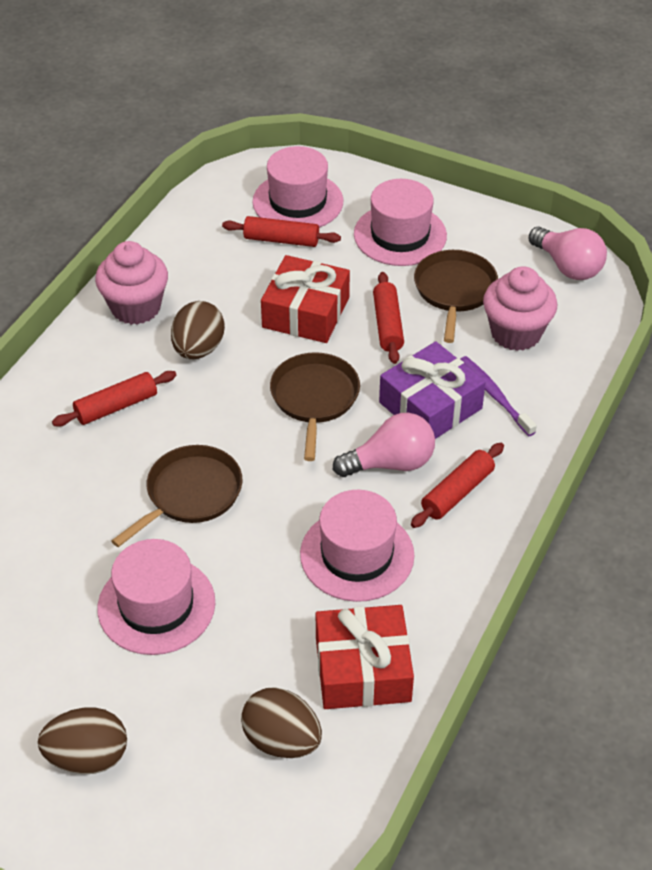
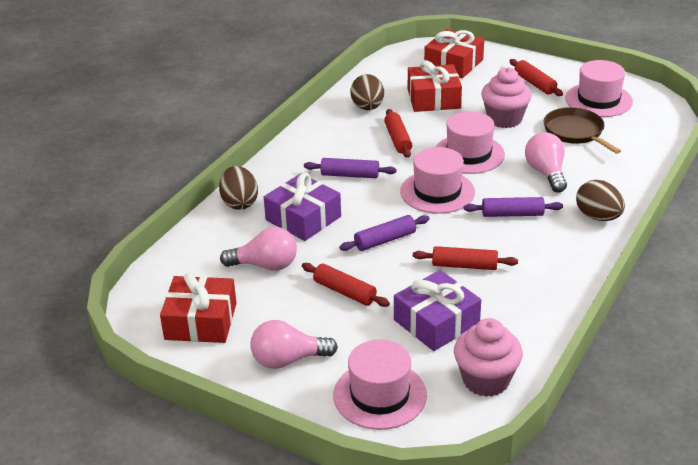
brown pan: [111,445,243,547] [270,352,360,461] [414,250,498,343] = 3 -> [544,107,621,154] = 1
pink light bulb: [333,413,435,477] [529,227,607,280] = 2 -> [220,227,297,271] [250,320,338,369] [525,132,567,192] = 3
purple gift: [379,341,486,439] = 1 -> [264,173,341,241] [394,270,481,351] = 2
purple rolling pin: none = 0 -> [304,158,397,178] [339,215,430,251] [464,197,563,217] = 3
purple toothbrush: [461,356,537,436] = 1 -> none = 0
red gift: [261,255,350,343] [316,605,414,709] = 2 -> [160,272,236,343] [408,60,462,112] [424,29,484,78] = 3

